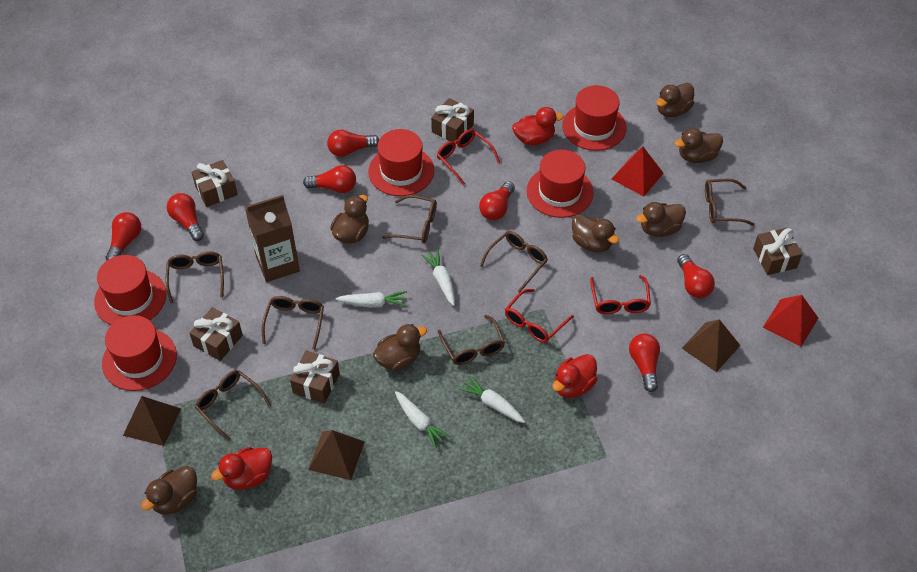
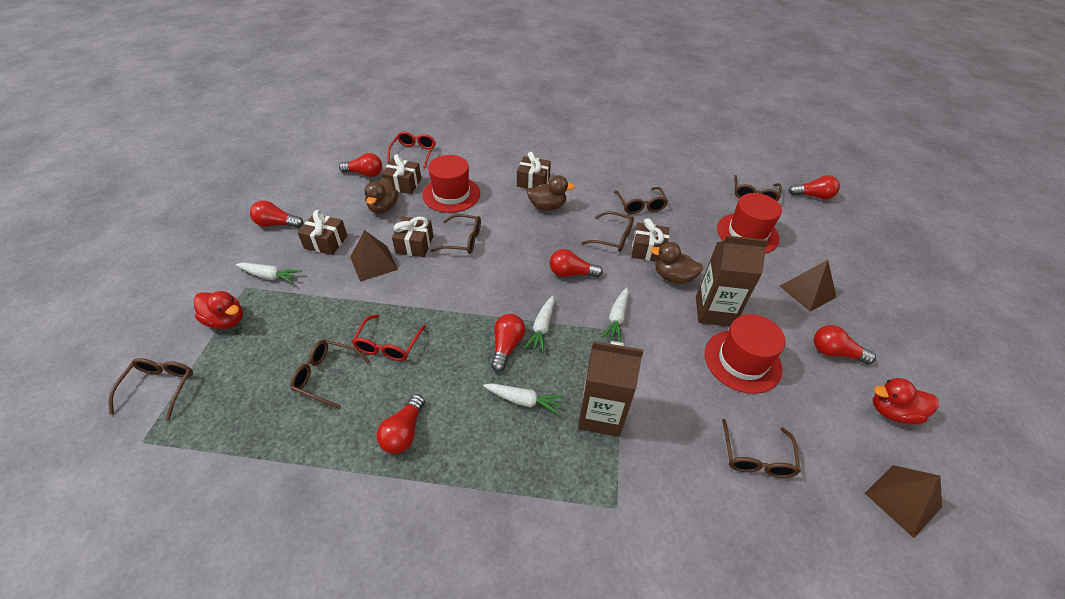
brown carton: [245,195,300,282] = 1 -> [578,341,643,437] [696,236,769,326] = 2
brown duck: [141,466,197,515] [330,195,369,244] [373,324,427,371] [572,214,619,253] [636,202,686,237] [657,83,694,117] [674,128,723,163] = 7 -> [365,178,398,214] [527,175,575,211] [650,242,703,284] = 3
red duck: [211,447,272,490] [512,107,564,146] [552,354,598,398] = 3 -> [194,291,243,329] [873,378,939,425] = 2
red glasses: [437,129,500,185] [505,289,574,343] [590,275,651,314] = 3 -> [352,314,426,361] [387,132,436,168] = 2
red hat: [94,255,167,325] [102,315,177,391] [368,129,434,196] [527,150,593,218] [562,85,626,151] = 5 -> [422,155,480,213] [705,314,786,394] [717,193,782,254] = 3
red pyramid: [612,147,664,196] [763,295,818,347] = 2 -> none = 0

